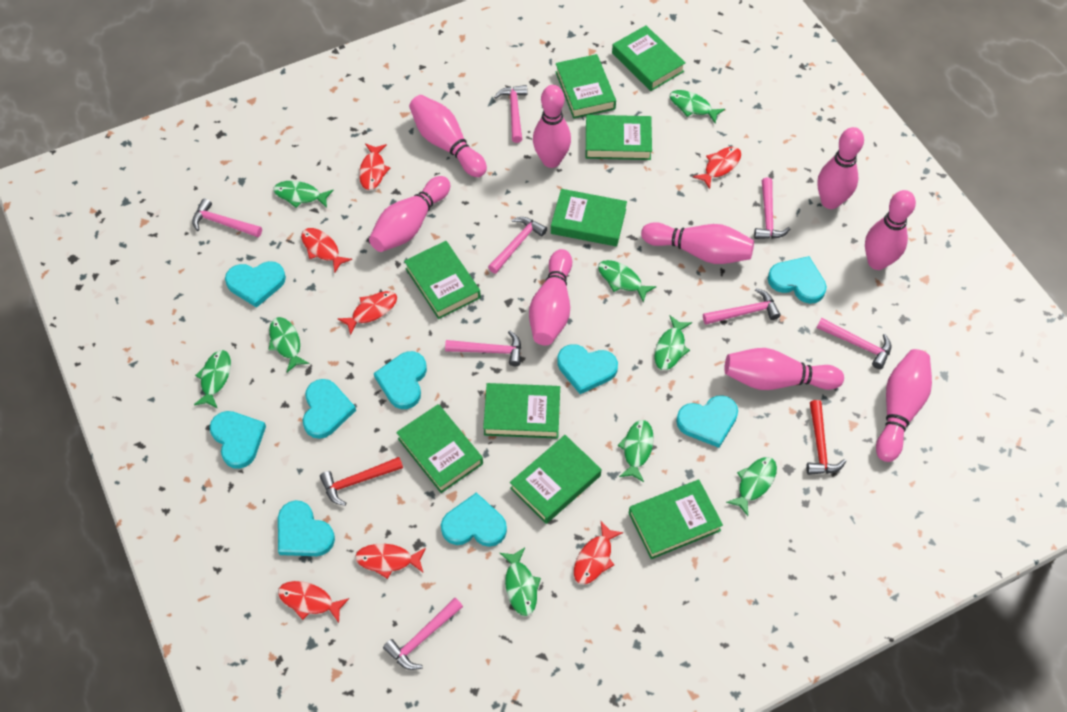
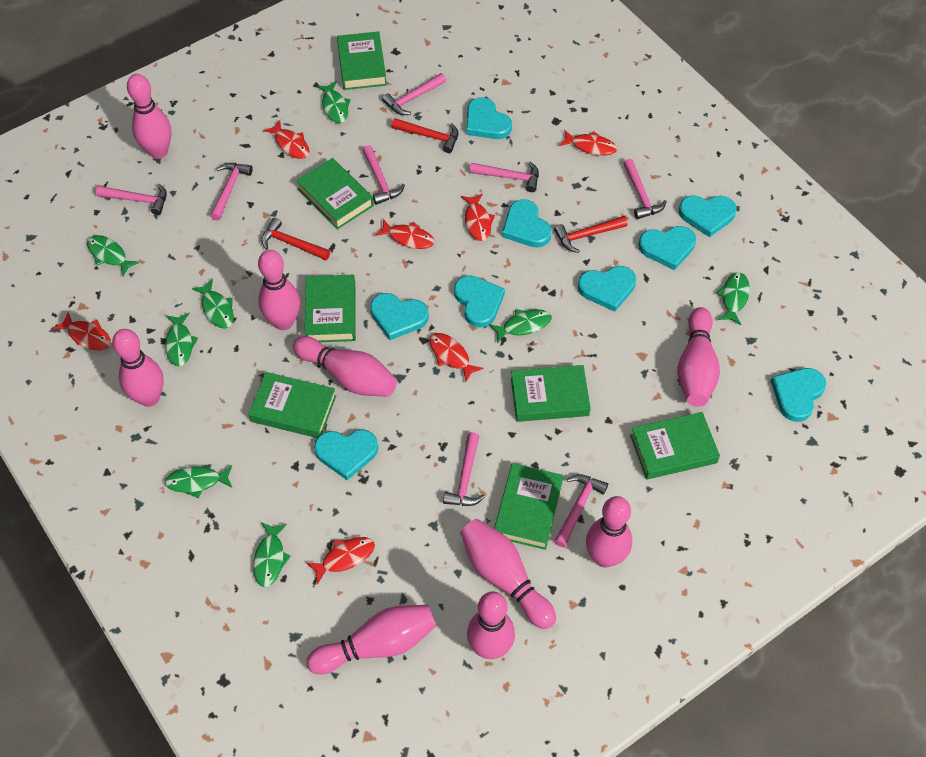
green book: [396,404,483,493] [404,241,481,319] [483,383,560,439] [510,435,601,524] [551,189,627,247] [556,54,616,119] [586,115,652,160] [612,25,686,91] [629,480,723,559] = 9 -> [249,372,336,438] [296,158,374,229] [305,275,356,342] [337,31,387,90] [494,463,563,550] [511,365,591,422] [630,412,720,480] = 7
green fish: [194,350,231,408] [268,317,310,372] [273,181,334,208] [500,548,541,616] [598,260,657,303] [618,420,654,482] [654,316,692,370] [670,90,725,124] [726,457,777,516] = 9 -> [87,235,140,276] [165,313,198,366] [165,465,232,498] [192,279,234,329] [253,522,291,587] [316,81,350,123] [489,309,552,344] [716,272,750,325] = 8
red hammer: [320,457,403,506] [806,400,846,475] = 2 -> [261,218,330,260] [392,118,459,153] [554,216,628,253] = 3

